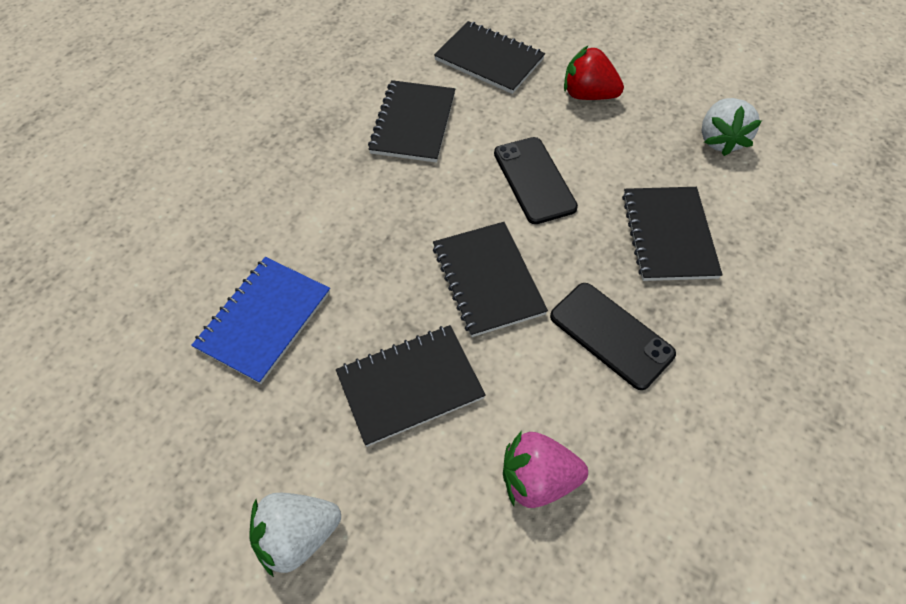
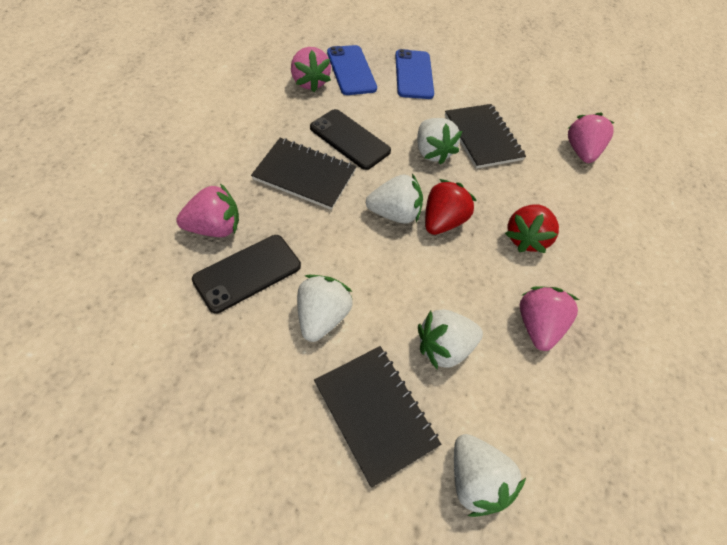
black notebook: [336,325,486,447] [368,80,455,163] [433,222,548,337] [434,21,545,94] [622,187,723,281] = 5 -> [251,138,356,210] [314,346,441,488] [445,104,526,169] = 3
blue notebook: [191,257,330,384] = 1 -> none = 0
blue phone: none = 0 -> [327,45,377,95] [395,49,434,99] = 2
pink strawberry: [503,431,588,508] = 1 -> [176,183,239,237] [291,47,331,92] [520,286,579,351] [568,113,614,163] = 4
red strawberry: [564,46,624,100] = 1 -> [425,179,477,235] [505,204,559,253] = 2
white strawberry: [250,493,341,577] [702,98,762,156] = 2 -> [297,275,353,342] [366,174,423,224] [417,118,462,165] [418,309,483,369] [454,434,526,517] = 5

